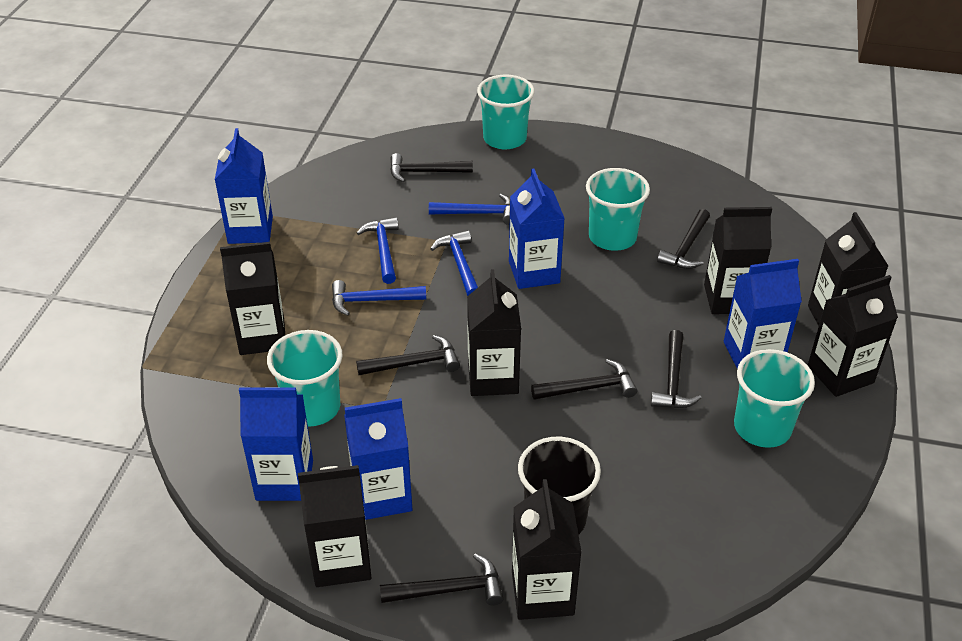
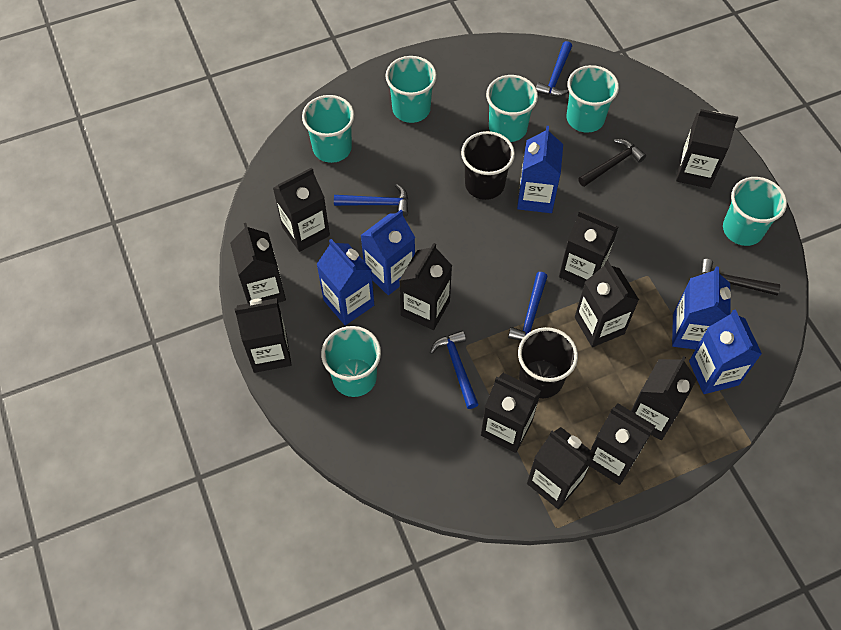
black carton: [220,242,285,355] [298,465,371,587] [467,269,521,396] [512,479,582,620] [704,207,772,314] [808,212,888,326] [808,275,898,397] = 7 -> [230,223,286,303] [234,298,292,373] [273,167,330,252] [399,243,452,330] [481,373,541,453] [527,427,595,509] [559,210,618,288] [575,260,639,347] [590,404,655,485] [631,356,697,440] [676,109,738,189] = 11
black cup: [518,437,601,535] = 1 -> [461,131,515,200] [518,327,578,398] = 2
black hammer: [356,335,460,375] [380,554,504,605] [390,153,473,182] [531,359,637,400] [651,330,702,408] [657,209,710,269] = 6 -> [578,139,646,187] [701,259,780,295] = 2
turquoise cup: [267,330,342,427] [477,75,534,150] [586,168,650,251] [734,349,815,448] = 4 -> [302,95,354,163] [321,326,381,397] [385,56,437,123] [486,75,538,142] [567,65,619,133] [723,177,787,246] = 6

